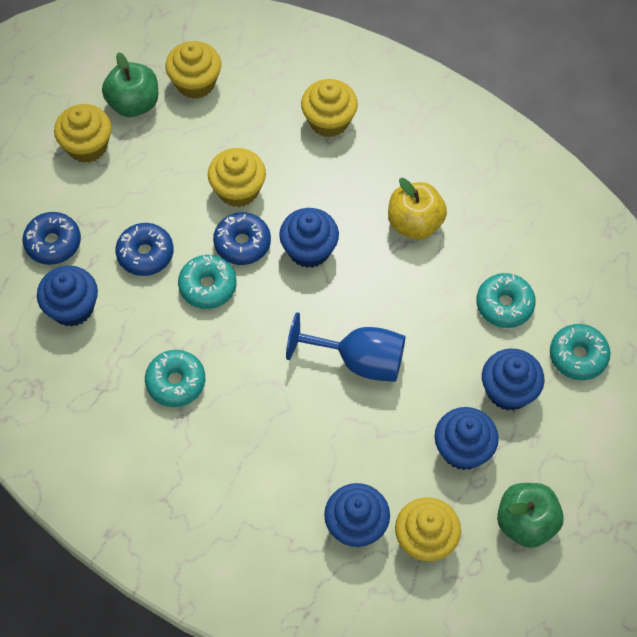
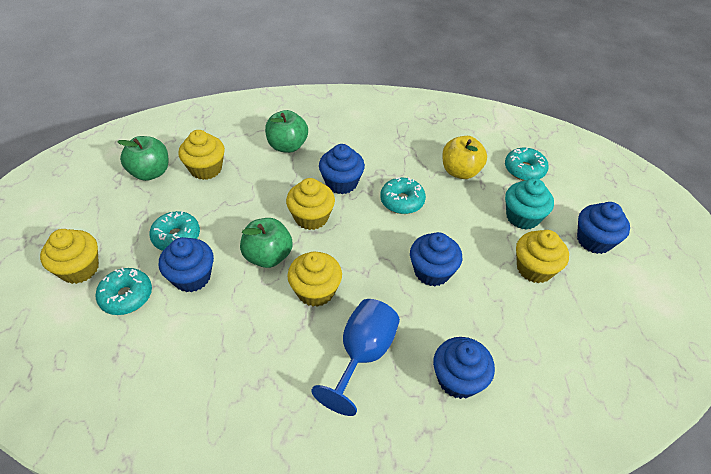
blue donut: [23,212,81,265] [115,223,174,276] [213,212,271,265] = 3 -> none = 0
green apple: [102,52,158,117] [497,483,564,548] = 2 -> [117,136,168,181] [240,218,292,268] [265,110,308,153] = 3
turquoise cupcake: none = 0 -> [505,178,554,230] = 1

